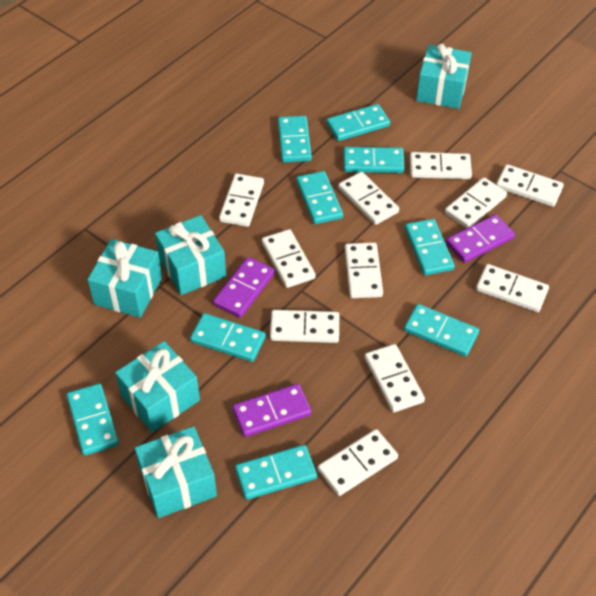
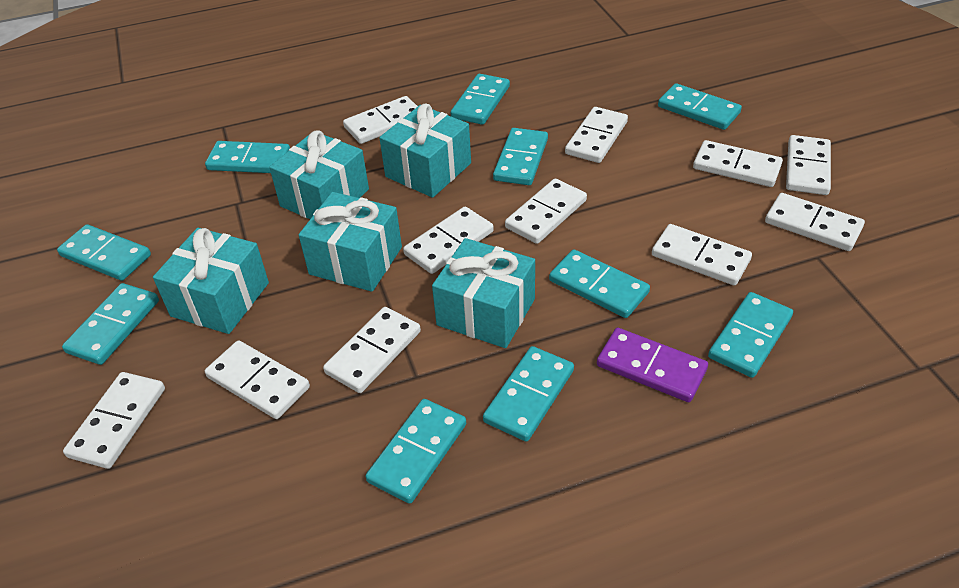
purple domino: [213,257,275,318] [232,384,312,437] [446,214,515,263] = 3 -> [597,328,708,402] = 1
turquoise domino: [67,383,119,456] [190,313,266,362] [235,445,317,500] [278,116,312,163] [296,171,343,224] [326,104,390,141] [343,147,405,173] [404,304,479,357] [405,219,455,275] = 9 -> [57,224,151,281] [62,283,159,365] [205,141,290,173] [366,399,466,504] [451,74,510,125] [483,346,574,442] [493,128,548,185] [549,249,650,318] [658,83,742,130] [708,292,793,378] = 10

